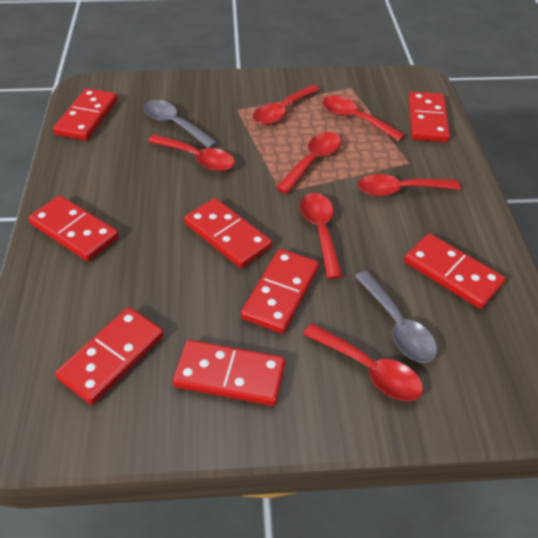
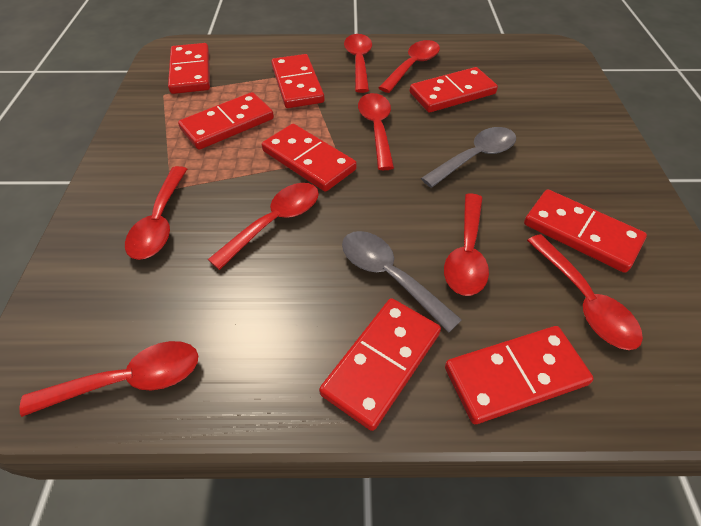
red spoon: [148,134,235,171] [253,85,320,125] [276,132,341,194] [300,193,343,279] [303,323,423,401] [322,96,405,141] [358,174,461,196] = 7 -> [20,341,198,417] [125,166,187,260] [208,183,319,270] [344,34,372,93] [358,93,394,170] [378,40,440,93] [444,193,489,296] [527,234,643,350] = 8

